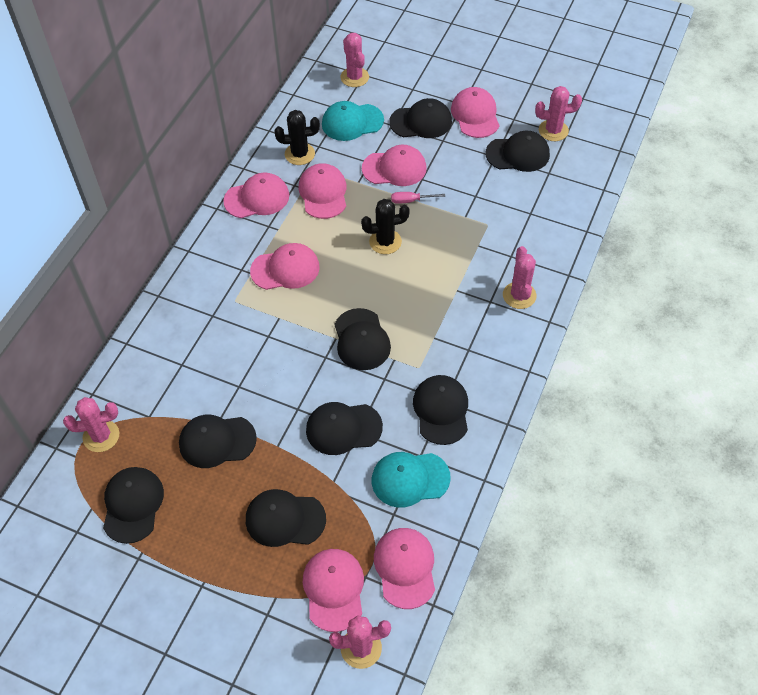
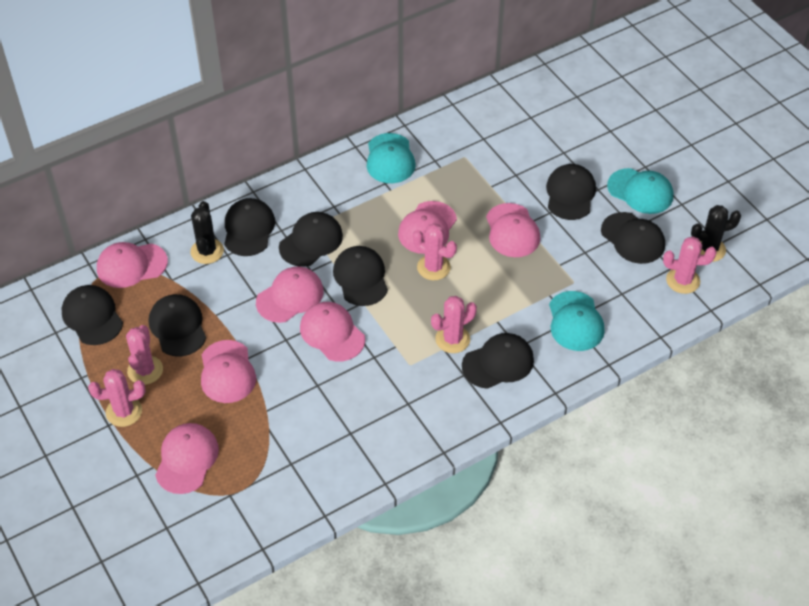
pink screwdriver: [391,192,445,204] = 1 -> none = 0
turquoise cap: [322,101,384,141] [372,452,451,508] = 2 -> [367,133,415,183] [549,291,605,351] [607,168,673,214] = 3

